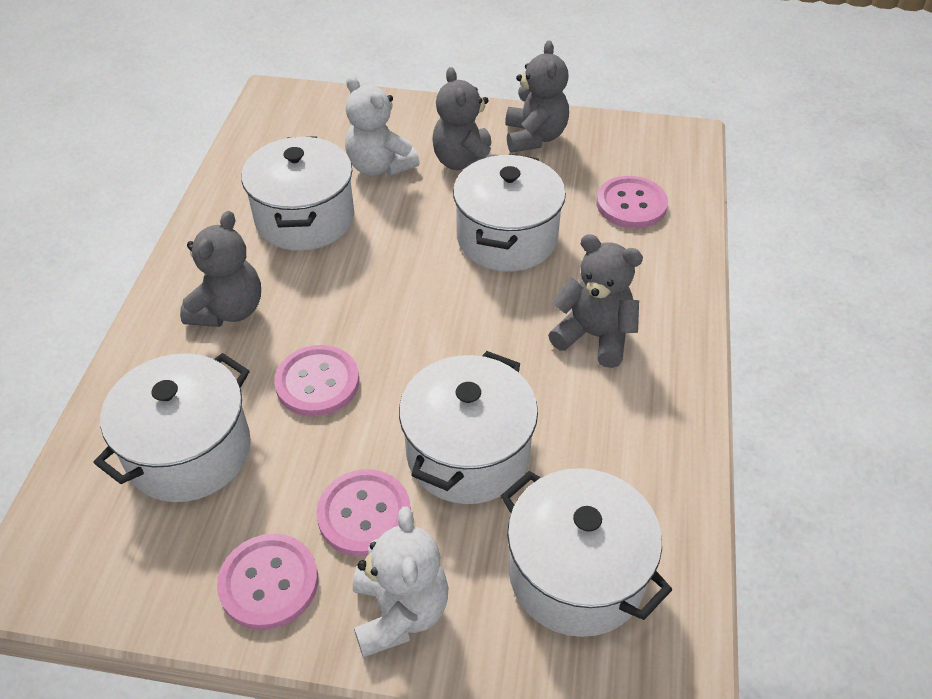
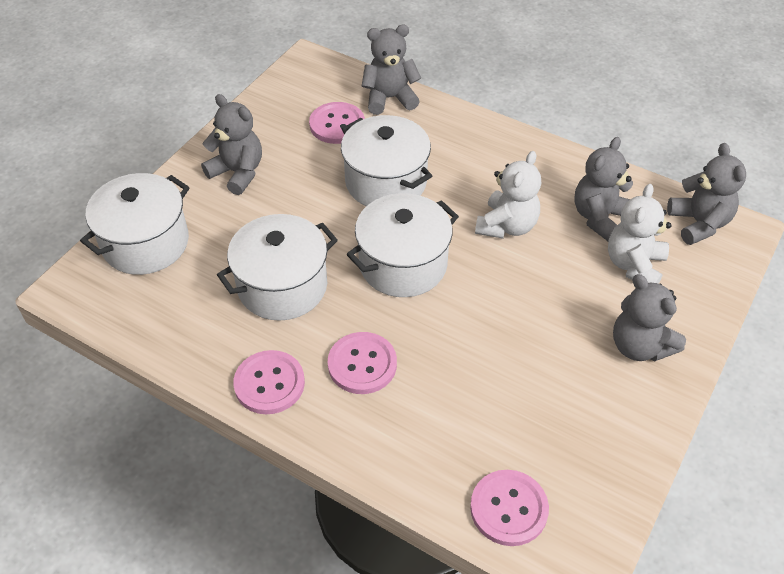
grey teddy bear: [180,211,261,327] [432,67,498,170] [505,40,569,153] [548,234,643,368] = 4 -> [201,94,262,195] [362,25,421,115] [574,137,633,242] [613,274,686,362] [667,143,746,245] = 5
white pot: [93,353,251,502] [241,136,354,251] [399,351,538,504] [453,154,566,272] [501,468,672,637] = 5 -> [80,173,190,275] [217,214,338,321] [341,115,432,206] [347,193,459,297] = 4

